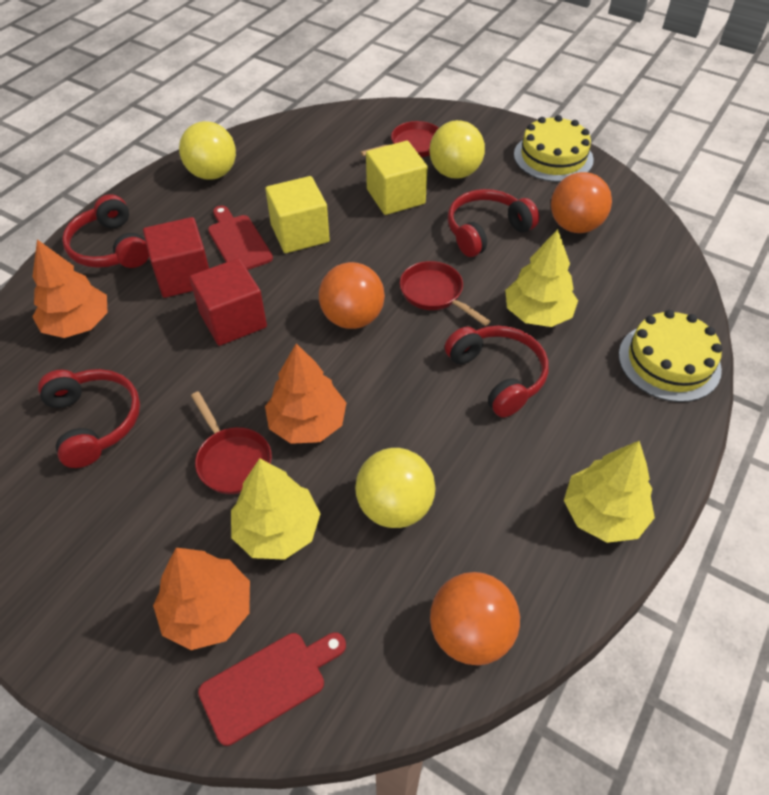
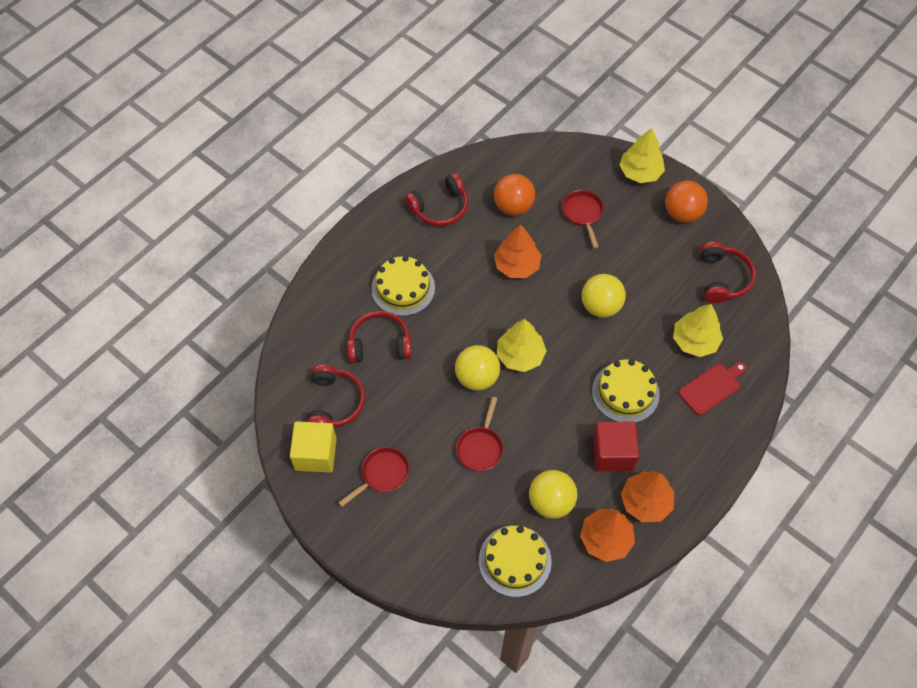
orange ball: [319,262,385,329] [430,572,520,665] [551,172,612,233] = 3 -> [494,174,535,216] [665,181,708,223] = 2
red cube: [143,217,209,298] [190,258,267,346] = 2 -> [593,421,639,471] = 1
red cutting board: [198,632,346,746] [208,206,273,270] = 2 -> [679,362,747,416] = 1
yellow cake: [514,115,594,182] [619,310,722,402] = 2 -> [371,256,435,316] [479,525,552,597] [592,359,660,423] = 3
yellow cube: [265,176,330,253] [366,141,428,215] = 2 -> [290,421,337,473] = 1

